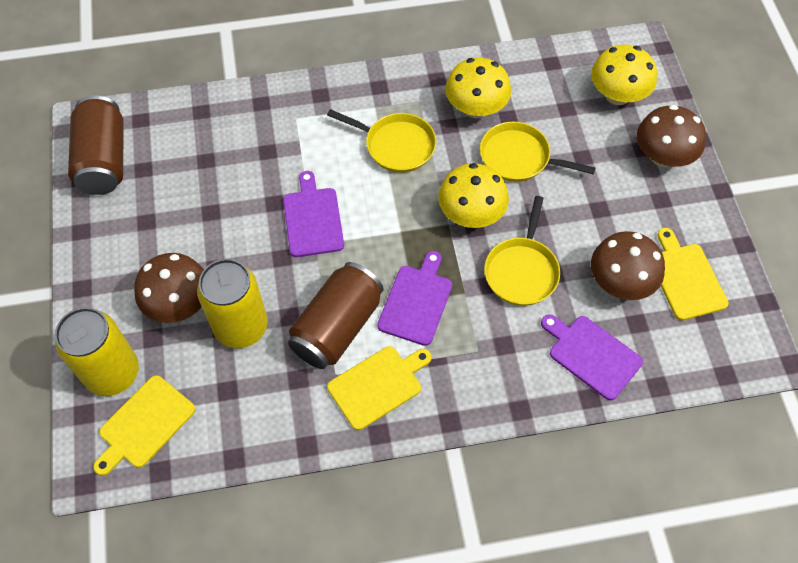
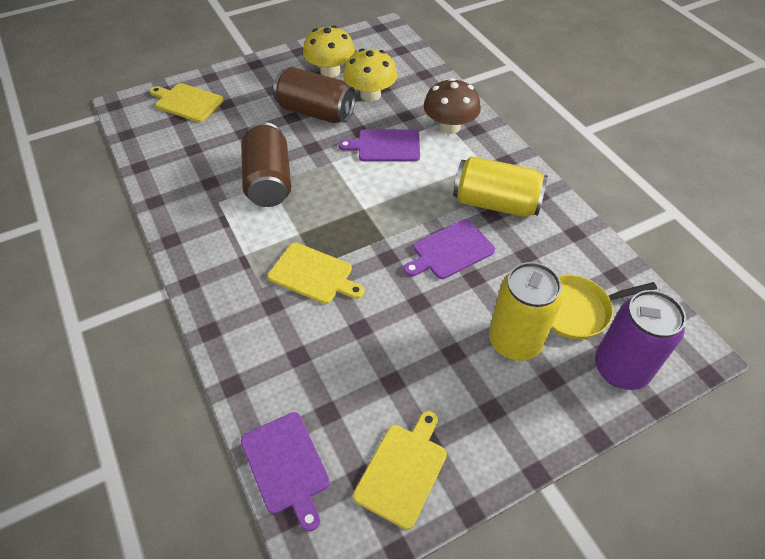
brown mushroom: [134,253,204,323] [591,231,665,300] [637,105,706,167] = 3 -> [424,78,481,134] = 1
purple can: none = 0 -> [595,290,686,390] = 1
yellow mushroom: [438,163,509,228] [446,57,511,118] [591,44,657,105] = 3 -> [303,25,355,78] [343,48,397,102] = 2
yellow pan: [327,109,436,173] [480,122,595,182] [484,196,560,306] = 3 -> [551,274,657,339] = 1

